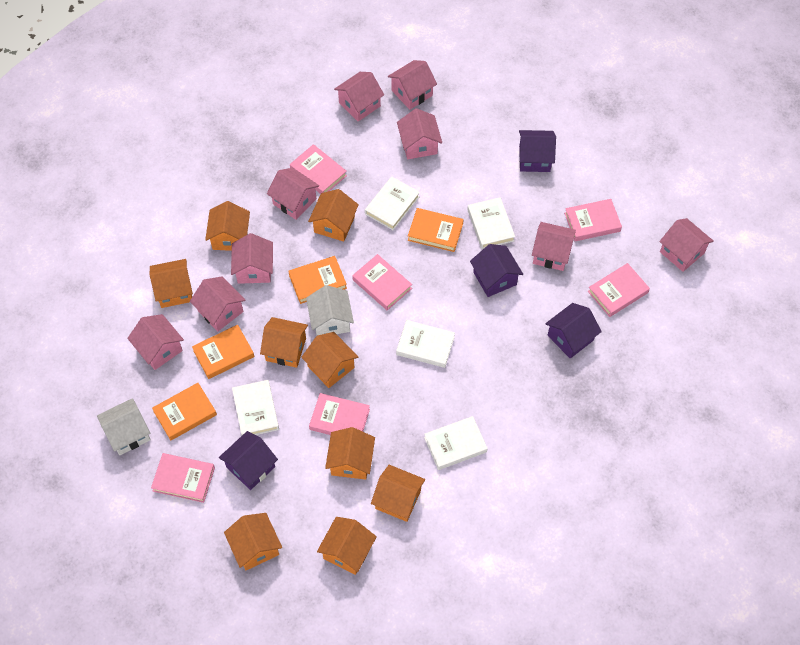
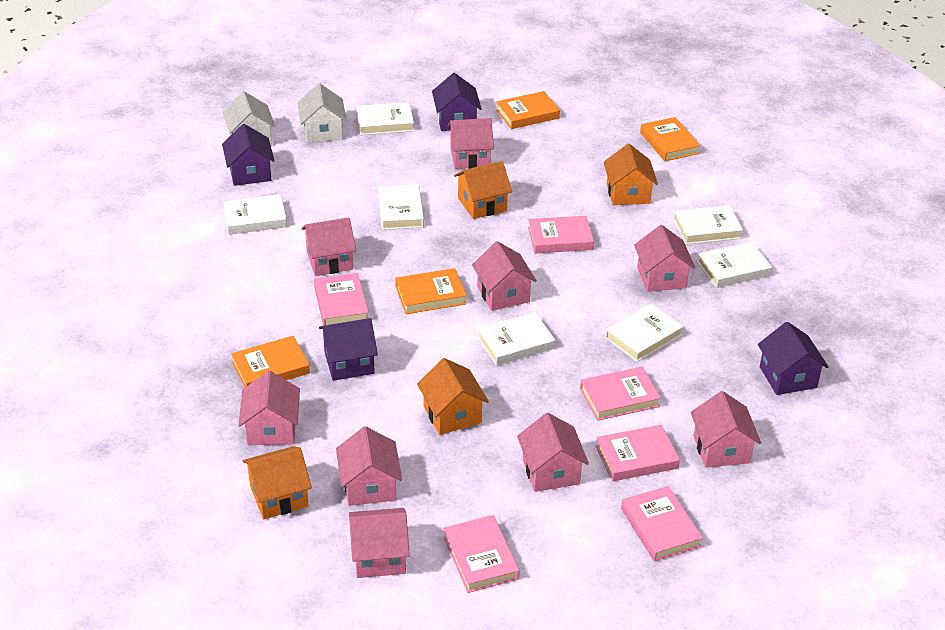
orange house: [149,259,193,308] [205,201,250,251] [224,513,282,570] [260,317,308,368] [301,332,358,388] [308,189,359,242] [317,517,377,575] [325,427,375,480] [371,465,425,522] = 9 -> [243,446,312,519] [417,358,489,435] [454,161,512,219] [604,144,658,205] = 4
white book: [232,380,279,435] [365,176,420,230] [396,320,455,368] [424,416,488,470] [467,197,515,249] = 5 -> [223,194,287,235] [356,102,414,135] [378,185,424,230] [477,312,555,366] [605,303,684,362] [673,205,743,245] [697,242,772,288] = 7

